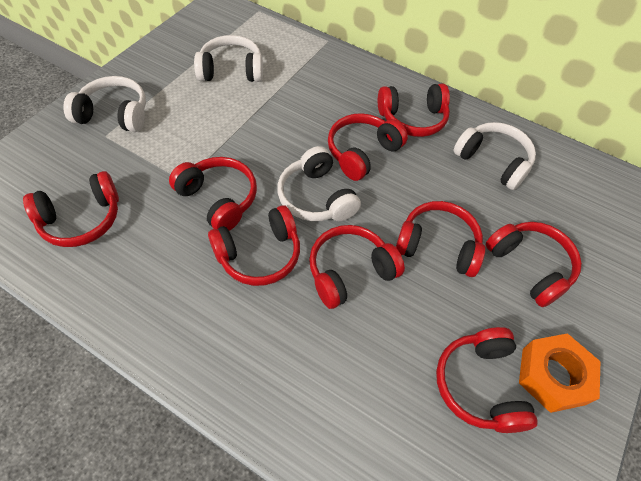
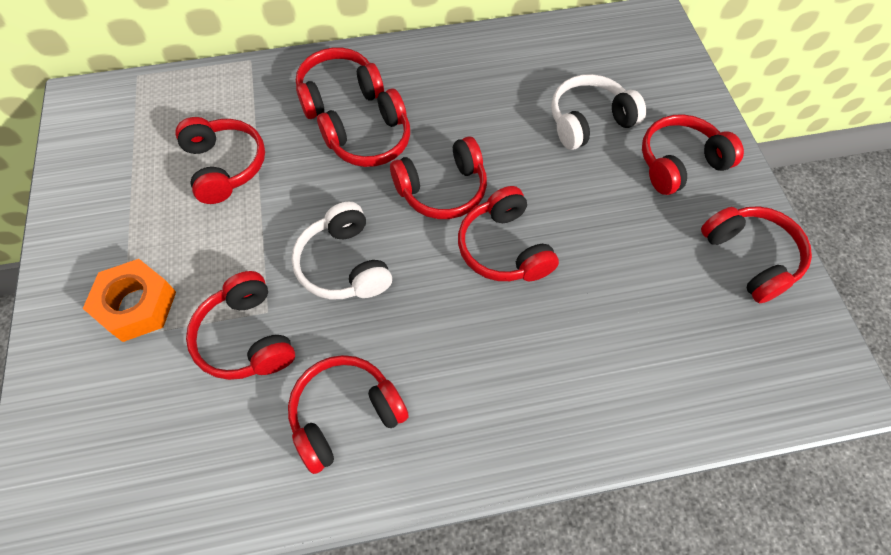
white headphones: [63,76,146,132] [194,35,263,82] [277,146,361,221] [453,122,536,190] = 4 -> [292,202,392,299] [551,74,646,150] = 2

